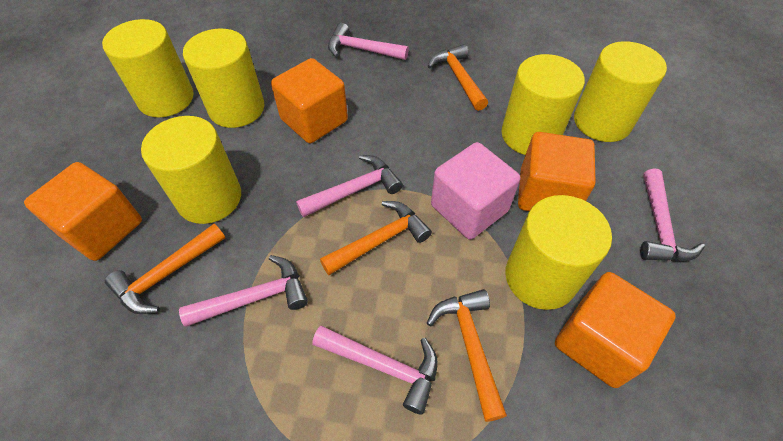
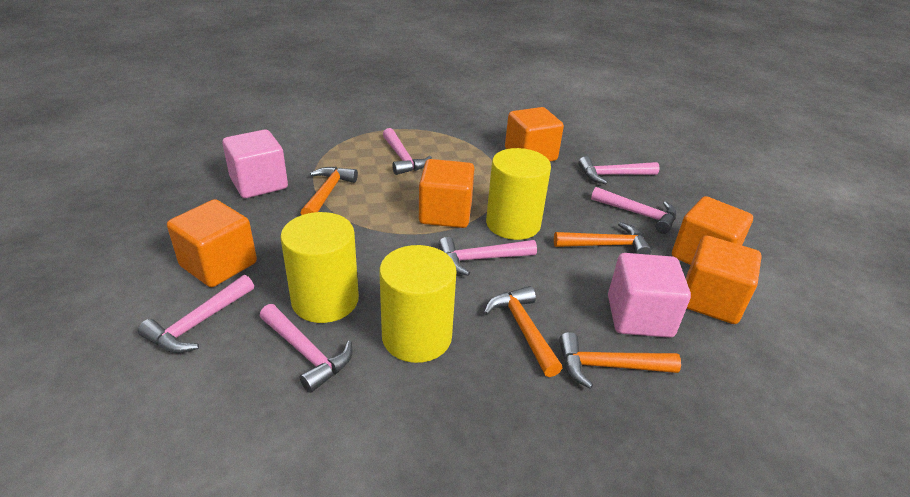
orange cube: [24,162,142,261] [271,58,348,143] [518,132,596,211] [555,272,676,388] = 4 -> [167,199,257,287] [419,159,475,228] [505,107,564,162] [672,196,753,265] [686,236,762,324] = 5
pink cube: [431,142,520,239] = 1 -> [222,129,288,198] [608,253,691,338] = 2
pink hammer: [179,255,308,327] [296,155,403,217] [312,326,438,415] [328,23,409,60] [640,168,705,261] = 5 -> [138,275,254,353] [260,304,352,393] [383,128,432,175] [438,237,537,276] [578,156,660,184] [591,187,676,234] = 6
yellow cylinder: [102,19,194,117] [141,116,241,224] [183,29,264,128] [501,54,585,155] [505,195,612,310] [574,41,667,142] = 6 -> [280,212,359,323] [379,245,456,363] [486,148,551,240] = 3

